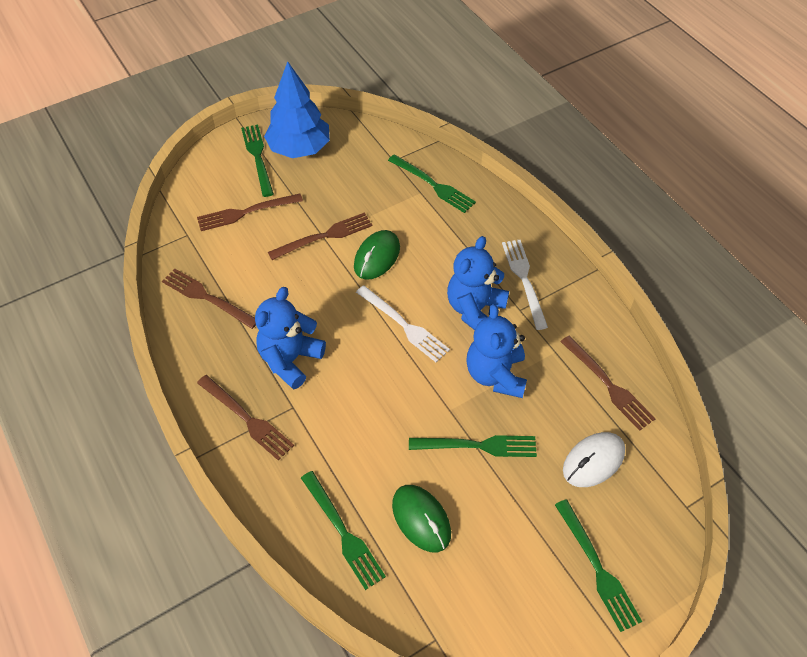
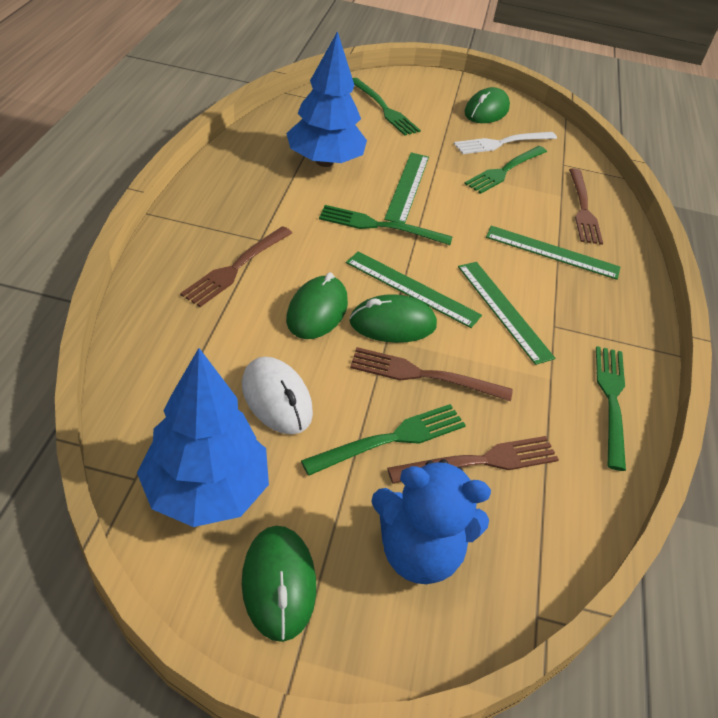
blue teddy bear: [255,287,326,390] [447,236,509,330] [466,304,527,398] = 3 -> [371,459,491,584] = 1
blue tree: [264,61,330,158] = 1 -> [137,348,269,527] [286,31,367,167] = 2
brown fork: [162,269,256,329] [197,194,303,231] [197,375,294,461] [268,212,373,260] [560,336,656,431] = 5 -> [180,226,292,307] [350,347,513,401] [387,436,559,484] [569,168,603,245] = 4
green mouse: [354,230,400,280] [392,485,451,552] = 2 -> [242,526,316,642] [286,272,348,339] [350,294,437,343] [464,87,510,123] = 4
green ruler: none = 0 -> [346,251,482,328] [384,152,429,224] [458,262,555,365] [486,226,620,280] = 4
white fork: [356,285,450,362] [502,240,548,330] = 2 -> [454,132,557,154] = 1

